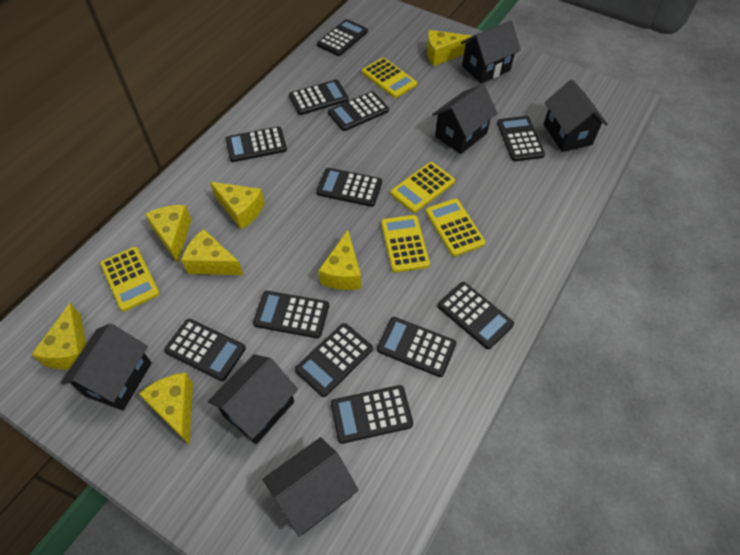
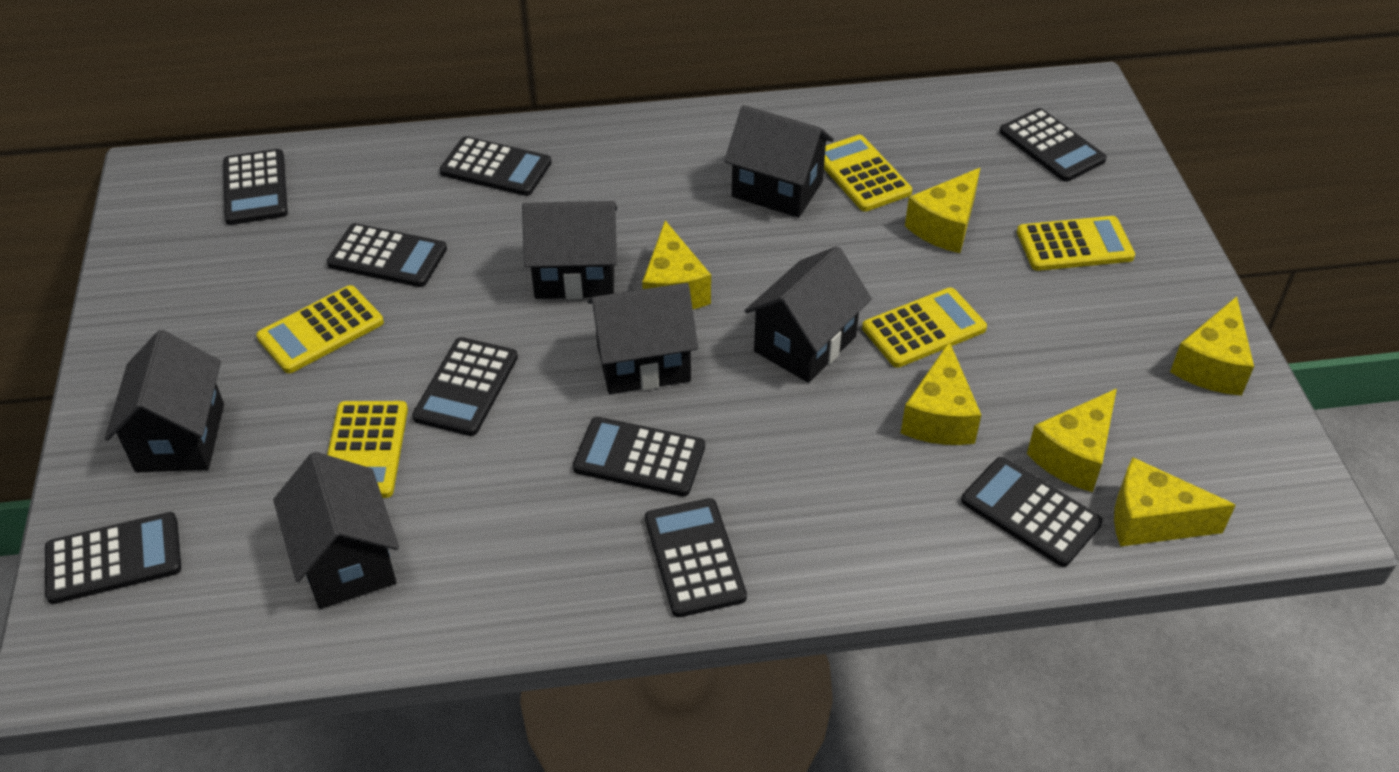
black calculator: [164,319,246,381] [225,126,287,162] [253,291,329,338] [289,80,349,115] [295,323,373,397] [316,168,382,207] [317,19,368,56] [328,91,389,131] [331,385,413,444] [377,317,456,377] [437,282,514,349] [497,116,545,161] = 12 -> [45,512,181,604] [223,149,288,225] [327,223,447,287] [412,337,518,436] [439,136,551,196] [573,417,705,497] [645,498,747,617] [961,457,1103,567] [1000,108,1107,182] = 9
yellow cheese: [31,303,86,370] [139,372,193,445] [145,205,192,263] [181,229,243,275] [210,182,265,229] [318,230,361,290] [427,30,472,66] = 7 -> [642,221,711,309] [901,341,981,445] [905,168,980,253] [1027,389,1117,492] [1114,457,1236,547] [1170,296,1254,395] = 6

